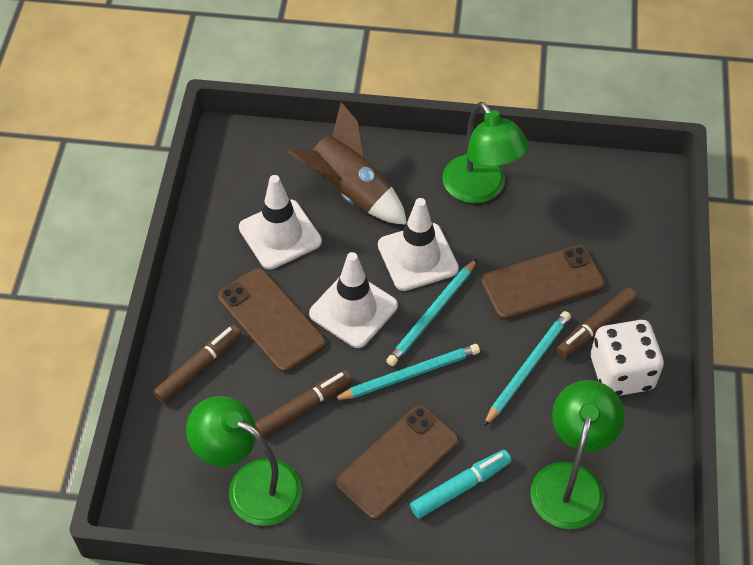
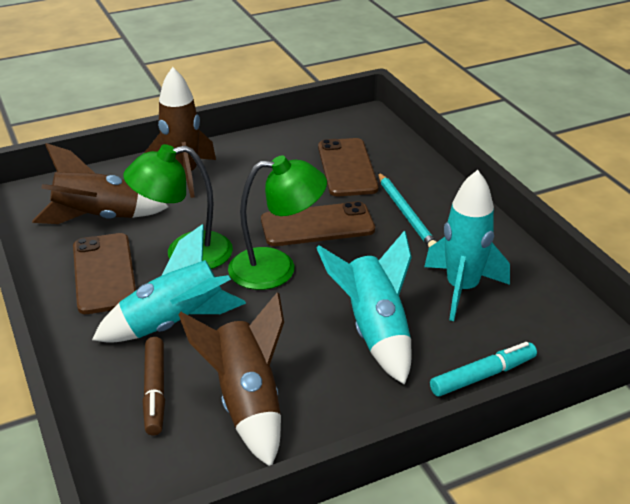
brown marker: [153,325,241,403] [255,370,353,437] [556,287,638,358] = 3 -> [143,337,165,435] = 1
brown rocket: [288,102,407,225] = 1 -> [32,143,169,224] [144,67,216,198] [178,292,284,466] = 3
green lamp: [186,396,302,526] [442,102,529,203] [530,380,625,529] = 3 -> [124,144,233,269] [228,155,327,290] = 2
turquoise pencil: [333,344,480,400] [386,259,477,366] [484,311,571,426] = 3 -> [378,173,436,247] = 1
turquoise rocket: none = 0 -> [92,224,246,343] [317,230,412,385] [424,170,510,321] = 3
white dice: [591,320,664,396] = 1 -> none = 0
white traffic cone: [239,175,322,269] [309,252,398,348] [378,198,459,291] = 3 -> none = 0

